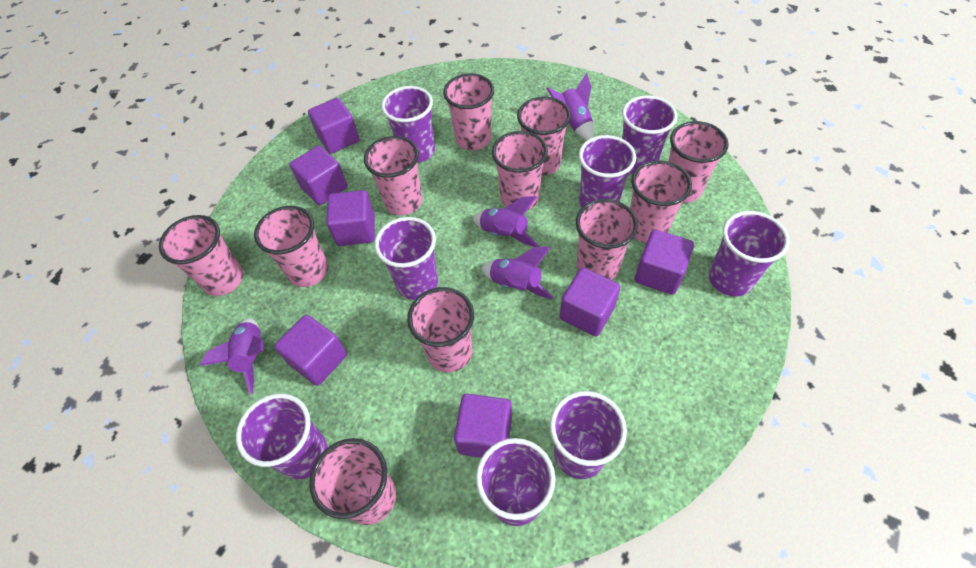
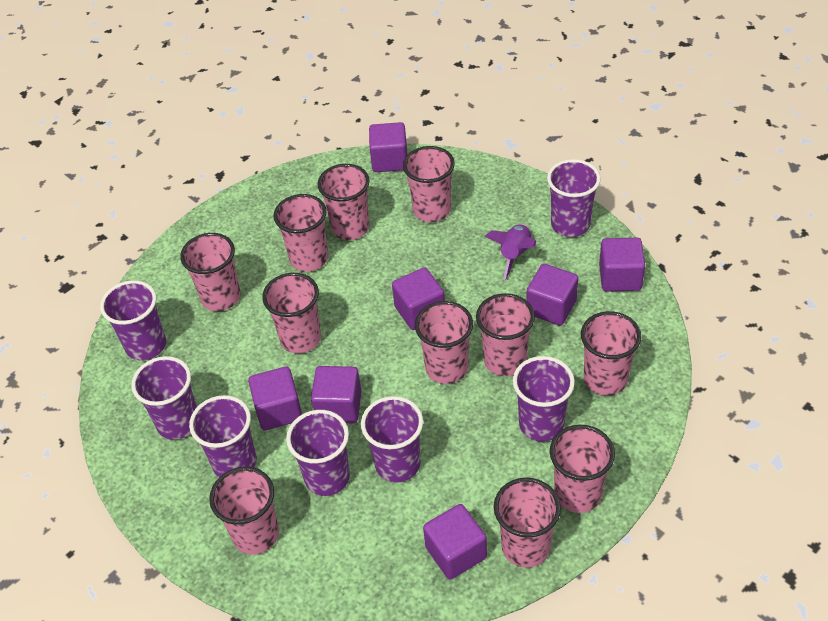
purple cup: [236,394,328,479] [375,217,438,300] [381,86,435,163] [476,438,556,526] [550,391,627,479] [579,135,636,207] [622,95,678,174] [709,211,790,296] = 8 -> [100,280,166,361] [131,356,197,440] [189,395,257,477] [286,410,350,496] [361,396,423,482] [513,356,575,442] [547,159,601,237] = 7
purple rocket: [200,318,264,395] [473,196,539,247] [481,247,554,300] [547,73,594,141] = 4 -> [484,224,536,280] = 1

